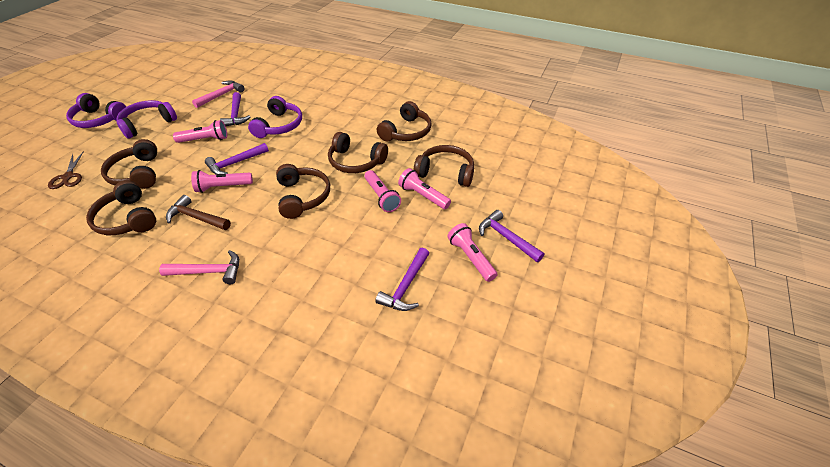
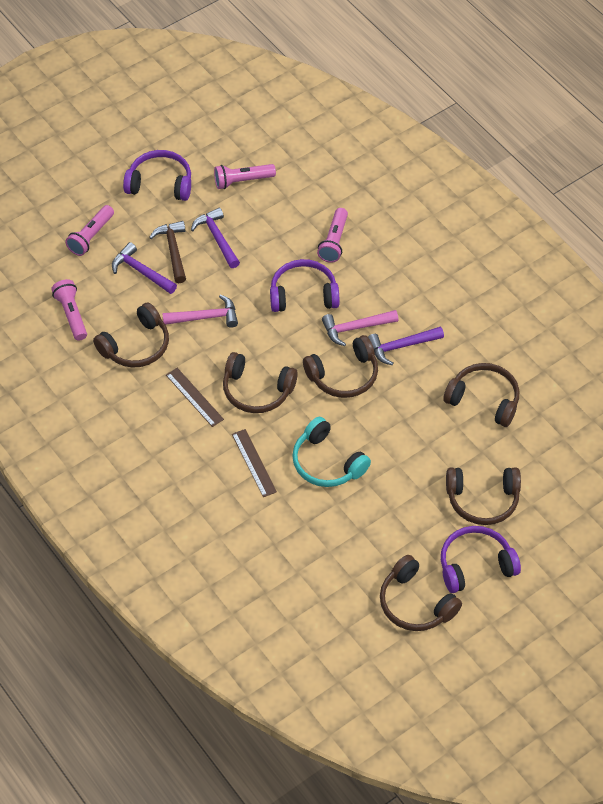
brown ruler: none = 0 -> [166,368,224,427] [232,429,277,497] = 2
brown scissors: [48,151,84,189] = 1 -> none = 0
pink flashlight: [173,120,227,143] [191,170,253,193] [365,170,401,212] [398,168,451,209] [447,223,497,282] = 5 -> [51,279,87,341] [65,205,114,256] [214,164,276,189] [317,208,348,263] = 4
purple hammer: [205,143,269,174] [220,92,250,126] [375,248,429,311] [479,210,544,262] = 4 -> [112,242,177,294] [191,208,240,268] [368,326,444,365] = 3
turquoise headphones: none = 0 -> [292,417,371,487] = 1

